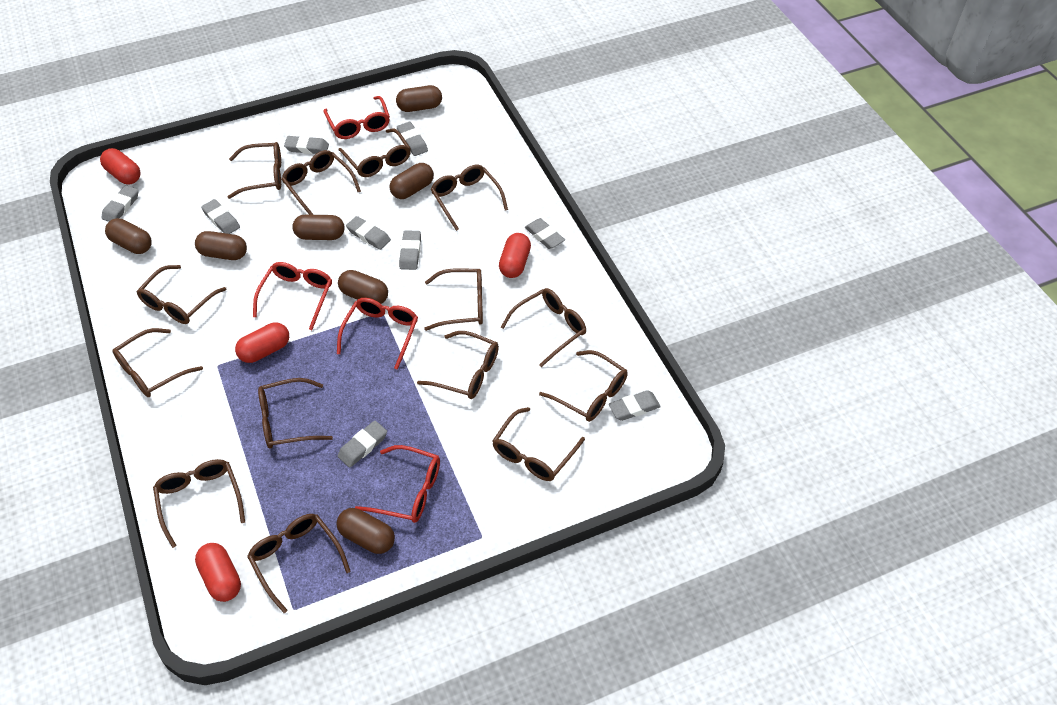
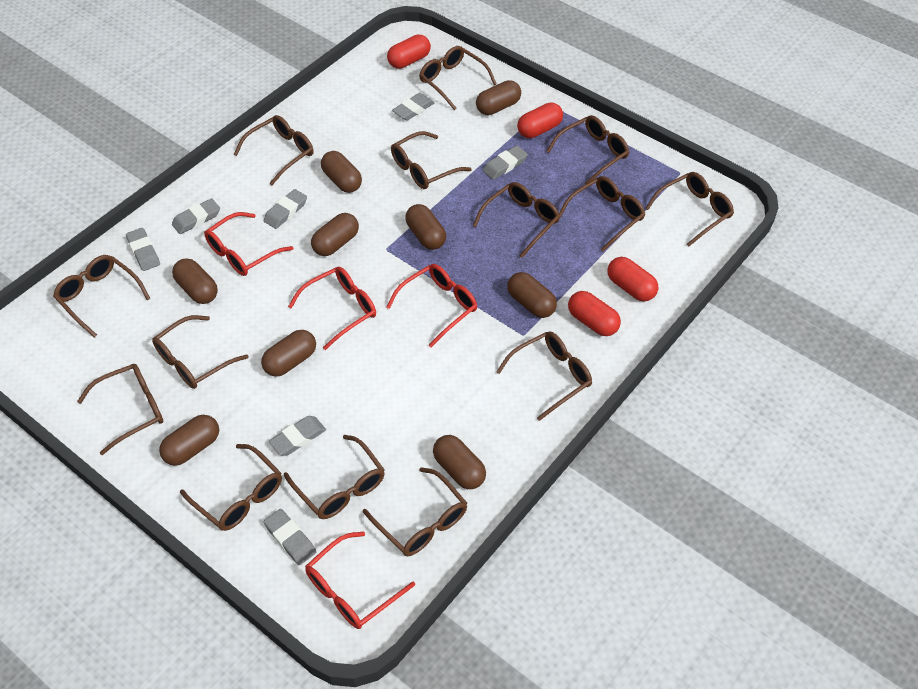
brown capsule: [105,218,152,254] [195,231,247,260] [292,215,344,240] [336,508,395,554] [338,270,388,304] [389,163,434,199] [396,85,442,112] = 7 -> [159,415,219,466] [172,258,218,304] [261,330,316,377] [311,213,359,256] [321,151,362,193] [405,204,446,250] [433,435,486,489] [476,80,521,115] [507,272,557,318] = 9
grey eraser: [102,185,139,222] [201,199,240,234] [284,136,329,154] [338,421,387,468] [346,216,391,250] [397,122,428,156] [399,230,421,270] [525,218,565,249] [609,390,661,421] = 9 -> [126,228,160,271] [172,198,220,234] [264,189,307,229] [264,509,316,565] [269,416,326,456] [392,93,434,121] [483,145,528,180] = 7

